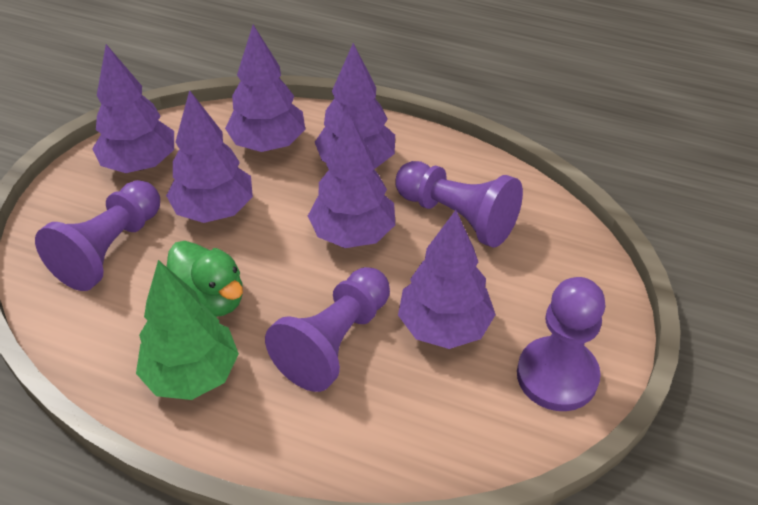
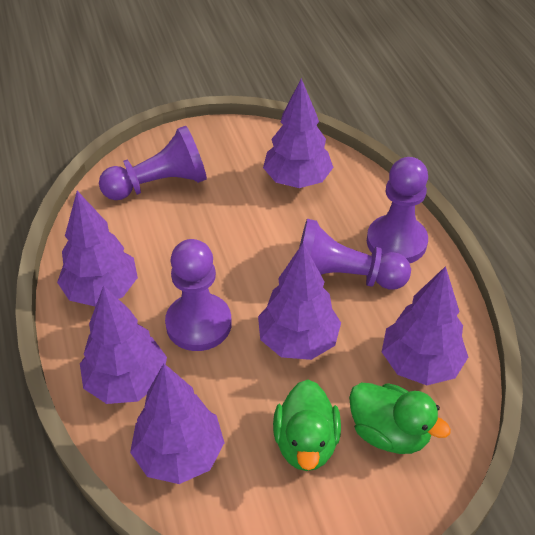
green duck: [167,241,243,317] = 1 -> [273,380,341,471] [349,383,451,454] = 2
green tree: [136,260,239,400] = 1 -> none = 0

